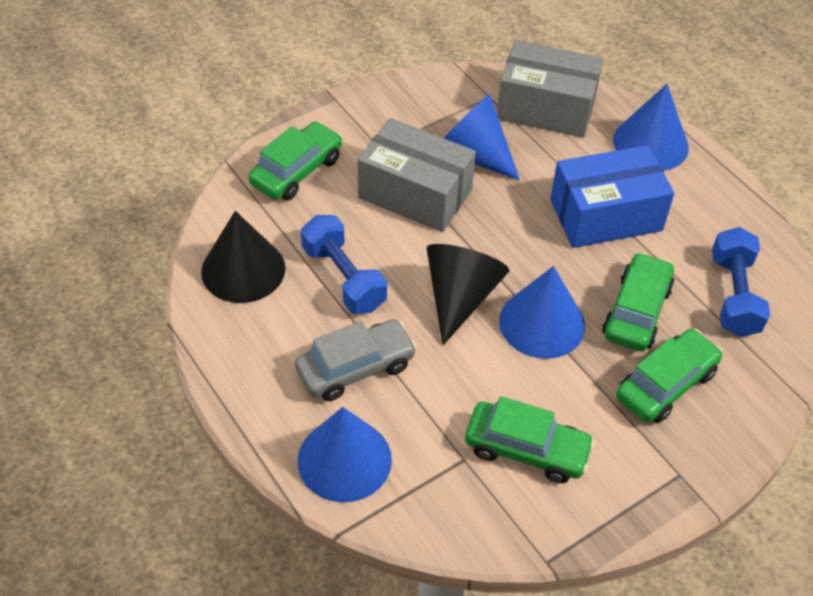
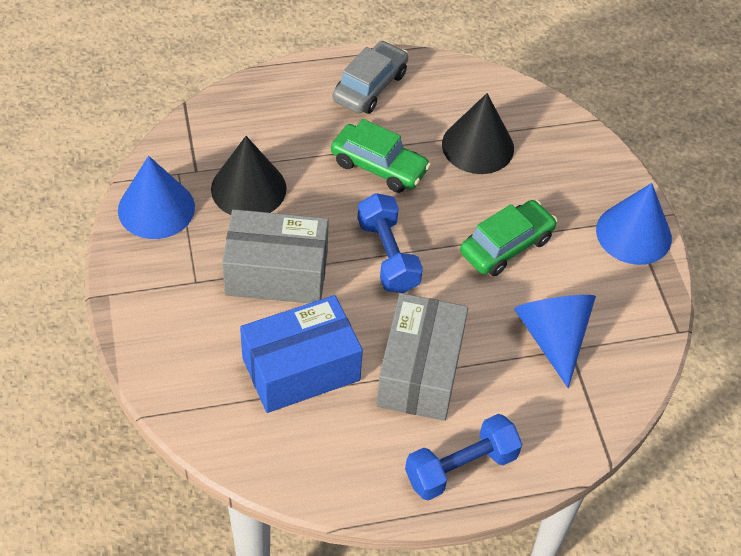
blue cone: [298,407,392,503] [444,94,520,180] [499,266,585,359] [613,84,689,171] = 4 -> [118,156,195,239] [514,295,596,388] [596,183,672,265] = 3
green car: [249,121,342,200] [465,396,595,483] [602,252,674,351] [616,329,723,423] = 4 -> [331,119,431,193] [460,200,557,276] = 2

